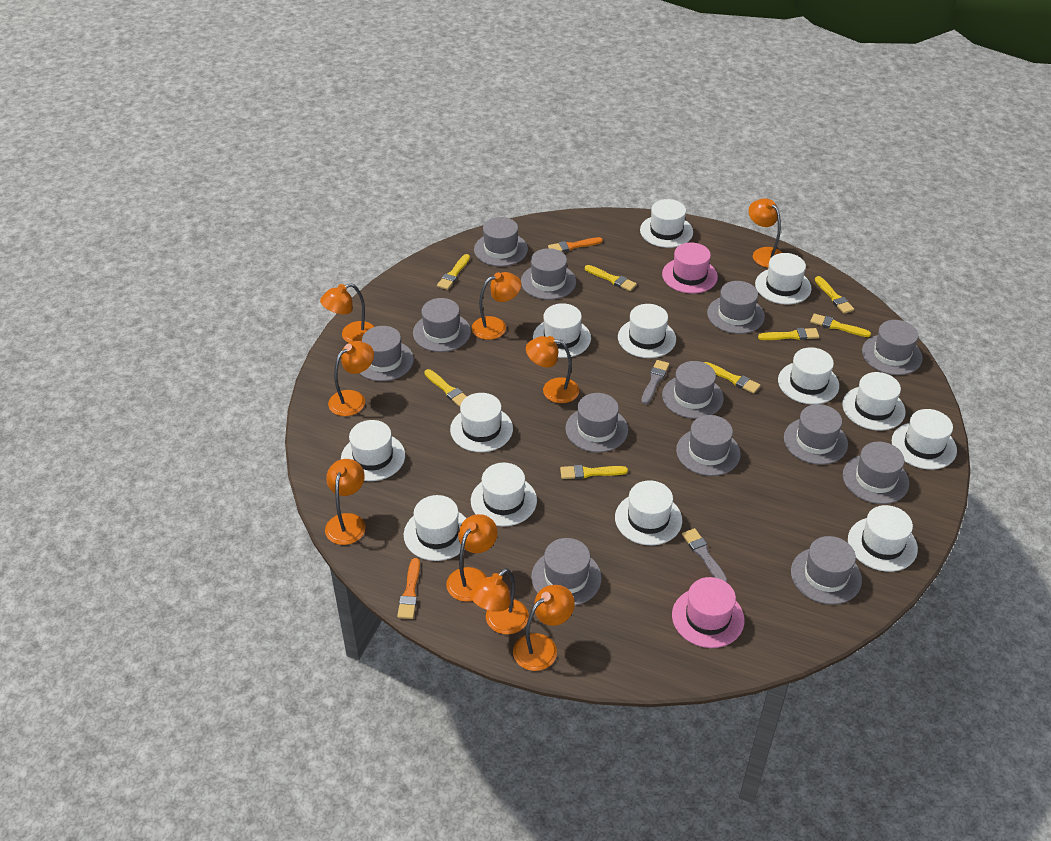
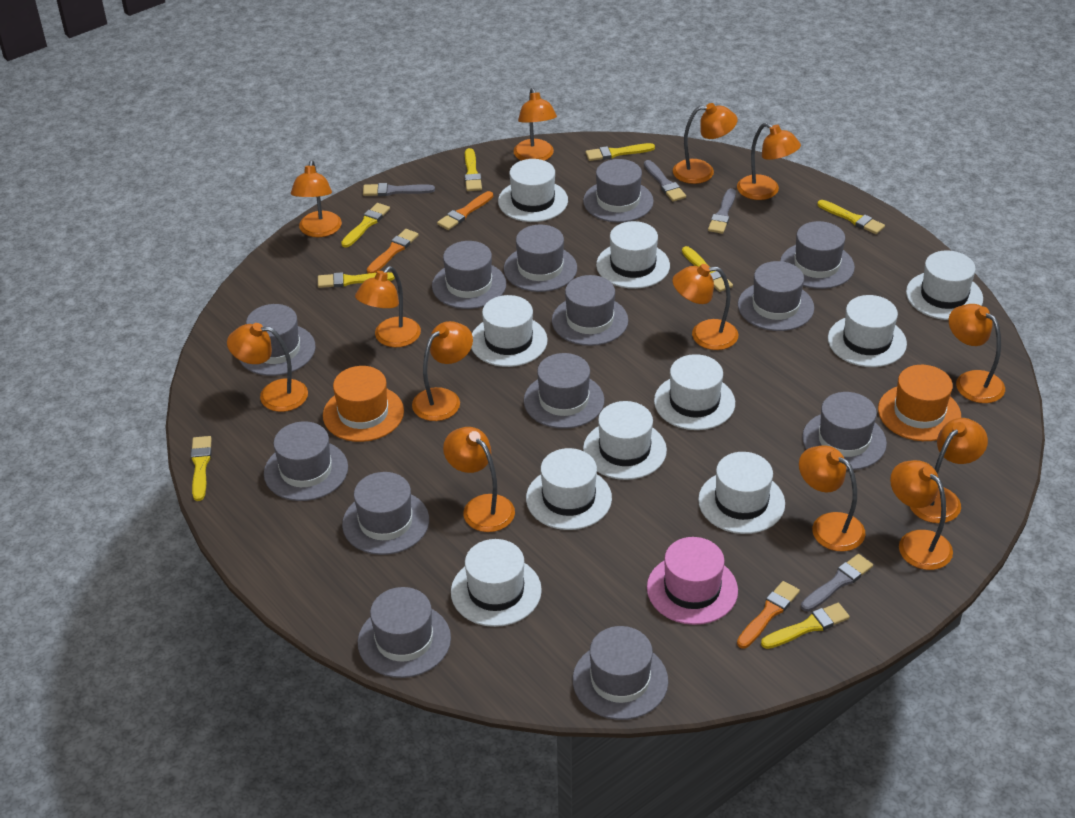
grey brush: [641,360,669,404] [682,528,727,582] = 2 -> [363,183,435,196] [644,160,686,202] [708,188,736,234] [801,554,873,612] = 4
orange brush: [397,558,420,619] [548,237,603,252] = 2 -> [367,229,418,274] [437,191,493,230] [737,581,800,648] = 3
orange hat: none = 0 -> [323,366,404,442] [878,365,961,441] = 2
orange lamp: [320,283,375,343] [325,459,366,545] [328,341,374,416] [446,514,498,602] [470,568,529,634] [472,272,522,340] [513,585,575,671] [526,336,579,403] [749,198,782,268] = 9 -> [227,323,308,412] [291,160,342,237] [355,266,421,347] [412,321,473,421] [443,427,515,532] [514,88,557,161] [672,264,738,350] [673,103,738,184] [737,123,801,200] [799,445,865,552] [890,460,953,570] [910,418,988,523] [949,304,1005,403] = 13
pink hat: [662,243,718,294] [672,577,745,648] = 2 -> [647,537,738,625] = 1
white hat: [341,420,405,481] [404,495,466,561] [450,393,513,452] [471,463,537,527] [533,303,591,358] [615,480,682,545] [618,304,676,358] [640,199,693,248] [755,253,812,305] [778,347,839,405] [842,372,906,431] [848,505,918,572] [892,409,957,470] = 13 -> [451,539,542,627] [471,295,548,367] [498,159,568,222] [526,448,612,530] [583,401,667,480] [596,221,670,289] [654,354,735,430] [698,452,785,534] [828,295,907,367] [906,251,983,320] = 10

